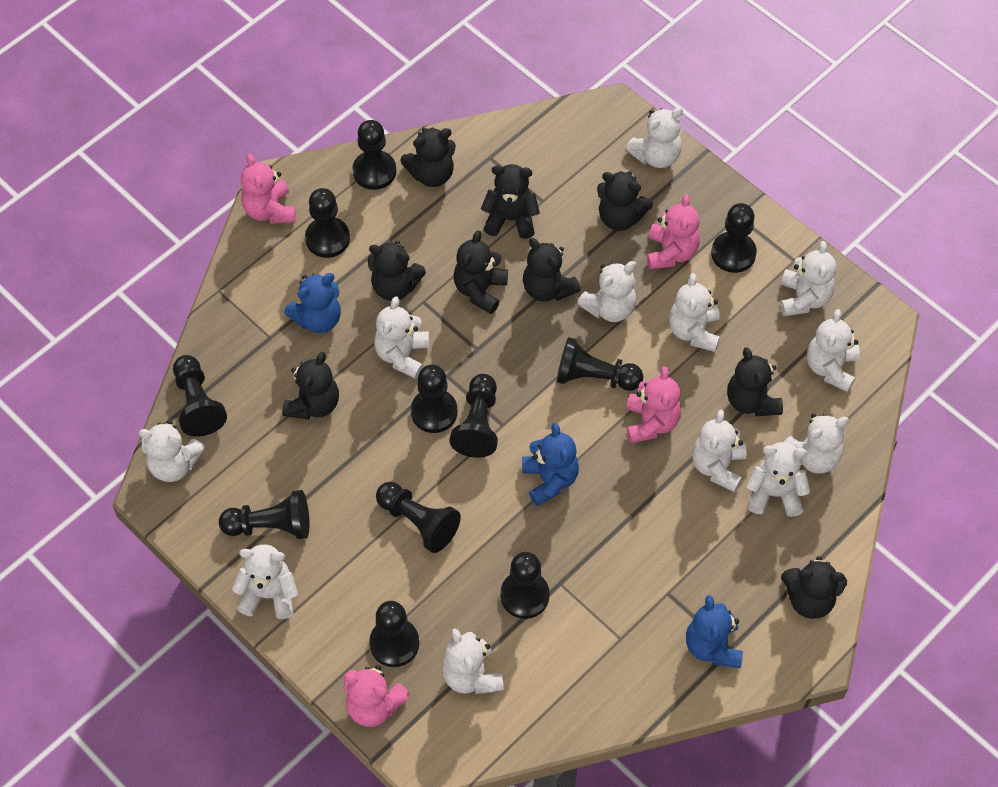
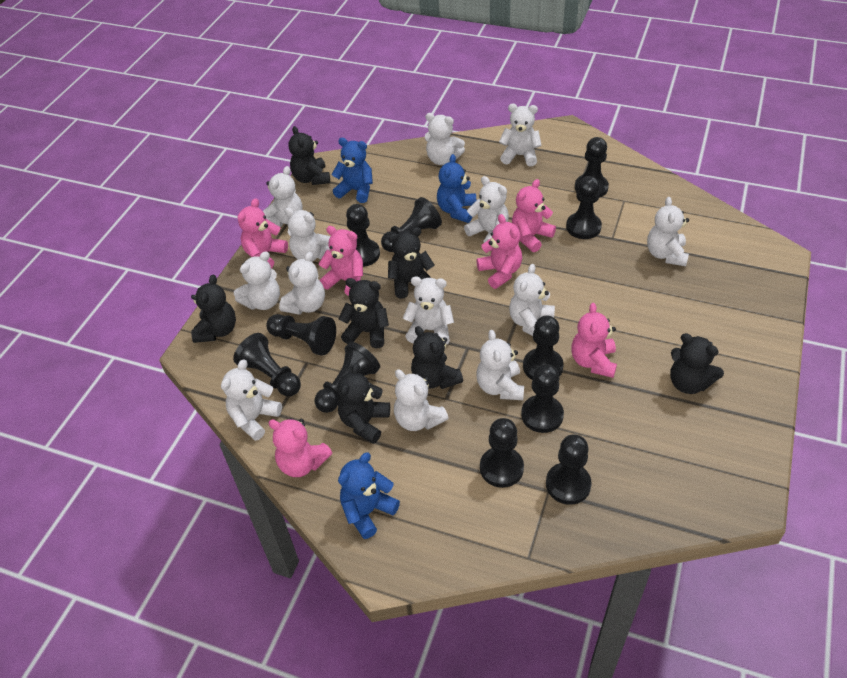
black teddy bear: [282,352,339,420] [368,241,426,301] [400,127,456,187] [453,230,508,314] [481,164,540,239] [523,238,581,302] [597,171,653,231] [727,347,783,416] [781,556,847,619] = 9 -> [191,275,236,343] [288,126,330,185] [337,363,390,444] [338,278,389,348] [388,227,435,299] [411,326,463,389] [670,333,724,394] = 7
pink teddy bear: [241,154,296,224] [344,665,409,727] [626,366,681,443] [647,194,700,270] = 4 -> [238,198,288,269] [268,418,332,477] [319,226,363,296] [476,214,522,289] [512,179,556,252] [571,303,617,378] = 6
white teddy bear: [139,420,205,482] [232,544,298,619] [374,296,429,379] [442,629,504,694] [577,261,636,322] [625,107,683,168] [669,273,720,352] [692,409,746,492] [746,442,811,517] [780,241,837,316] [784,414,849,474] [807,309,859,392] = 12 -> [221,359,282,441] [234,251,280,310] [263,166,303,227] [279,252,325,315] [285,208,330,262] [394,369,448,431] [403,276,454,345] [425,113,465,165] [464,176,509,243] [476,330,524,400] [499,104,542,166] [509,264,555,336] [647,197,689,266] = 13

